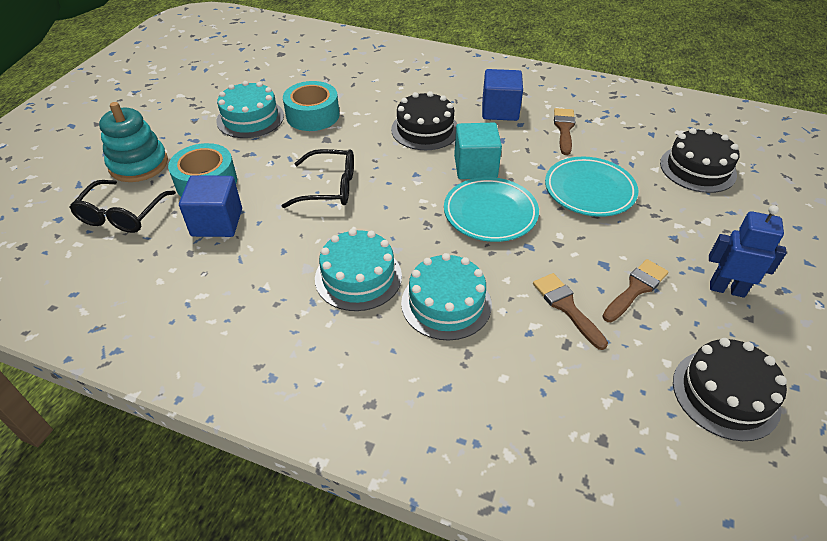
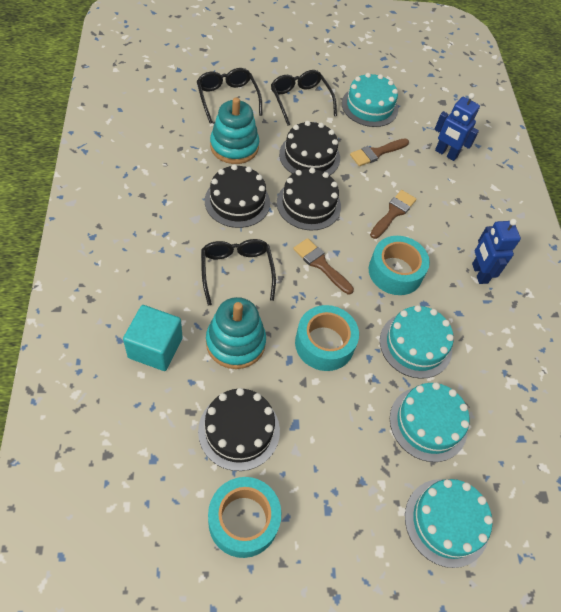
black cake: [391,91,457,150] [660,128,739,193] [673,338,787,441] = 3 -> [198,388,280,471] [205,164,270,228] [277,168,341,231] [279,121,340,175] = 4
black glasses: [69,180,176,233] [282,149,354,208] = 2 -> [197,68,262,123] [201,239,276,306] [271,70,337,126] = 3
blue cube: [179,175,242,237] [482,69,523,121] = 2 -> none = 0
blue robot: [709,205,787,298] = 1 -> [434,93,480,161] [472,219,521,284] = 2
turquoise cake: [216,81,284,138] [315,229,402,311] [401,253,492,340] = 3 -> [342,73,398,127] [380,305,454,379] [390,382,470,462] [405,479,493,568] = 4
turquoise plate: [444,177,539,242] [545,157,638,217] = 2 -> none = 0
turquoise stacking toy: [99,102,168,182] = 1 -> [206,297,266,369] [210,98,259,164] = 2
turquoise tape: [168,143,237,197] [283,81,339,131] = 2 -> [208,477,281,558] [295,305,359,371] [369,236,430,295] = 3

